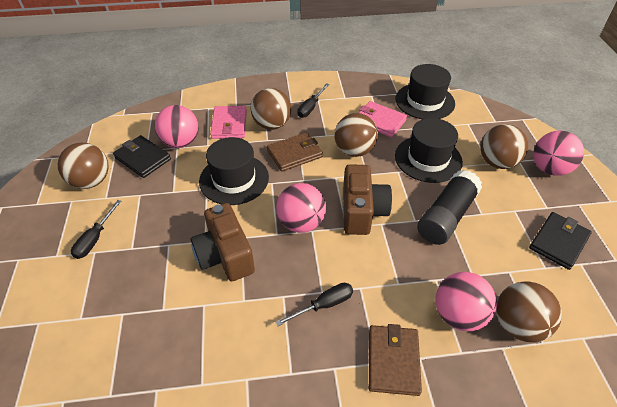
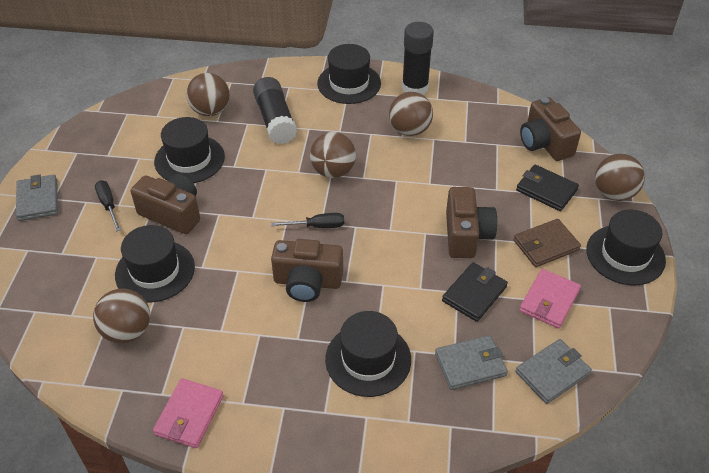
black glue stick: [417,170,482,245] = 1 -> [253,77,297,144] [402,22,434,95] = 2
black hat: [199,137,269,205] [395,118,463,183] [396,64,455,119] = 3 -> [115,225,195,302] [154,117,225,183] [317,44,381,104] [325,311,411,397] [586,210,666,285] = 5
black screwdriver: [71,200,121,259] [276,283,353,326] [297,83,329,118] = 3 -> [95,180,121,231] [271,213,344,228] = 2
brown camera: [190,203,255,281] [343,164,392,235] = 2 -> [131,174,200,234] [271,239,343,302] [446,187,497,258] [520,97,581,161] = 4
brown wallet: [267,132,323,172] [369,324,422,396] = 2 -> [514,219,581,267] = 1
grey wallet: none = 0 -> [16,174,58,221] [435,335,508,390] [516,339,592,404] = 3
pink ball: [155,105,199,148] [276,183,326,233] [436,272,497,331] [533,130,584,176] = 4 -> none = 0

